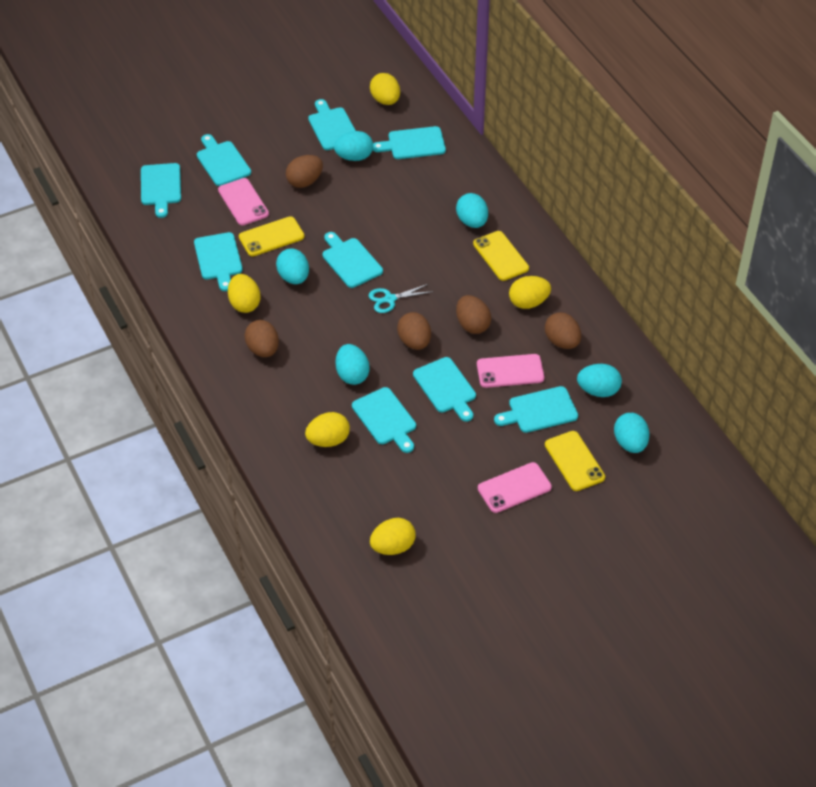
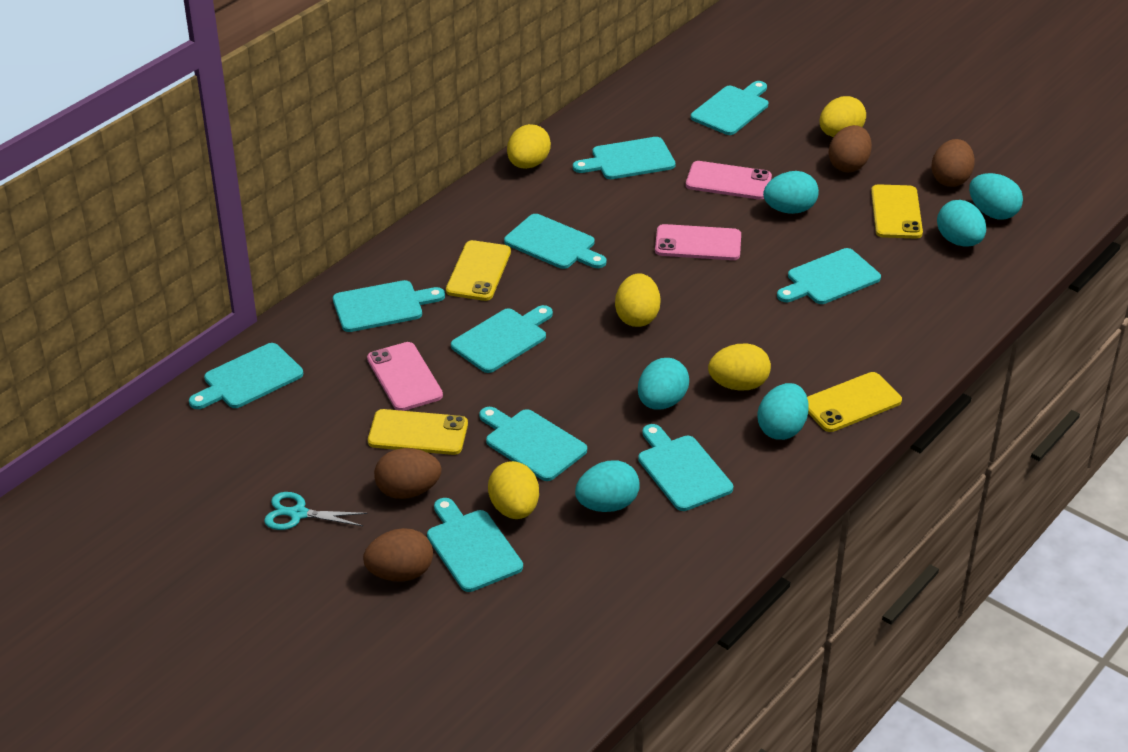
brown egg: [244,320,279,357] [286,155,323,188] [397,312,431,350] [456,295,491,334] [545,312,581,349] = 5 -> [363,528,433,582] [374,448,441,499] [828,125,872,172] [932,139,975,187] = 4
turquoise cutting board: [141,163,181,218] [194,232,243,291] [197,134,251,186] [308,99,356,150] [323,232,383,288] [352,387,416,453] [373,126,446,159] [413,357,476,422] [494,386,578,433] = 9 -> [189,343,303,409] [333,280,445,332] [427,498,523,592] [451,305,553,373] [479,407,587,481] [504,214,606,269] [573,137,676,179] [638,424,733,511] [691,81,768,135] [777,248,881,304] = 10
yellow phone: [239,216,305,256] [473,231,529,281] [545,431,605,491] = 3 -> [368,409,468,455] [446,240,511,301] [807,372,902,432] [871,184,923,239] = 4

